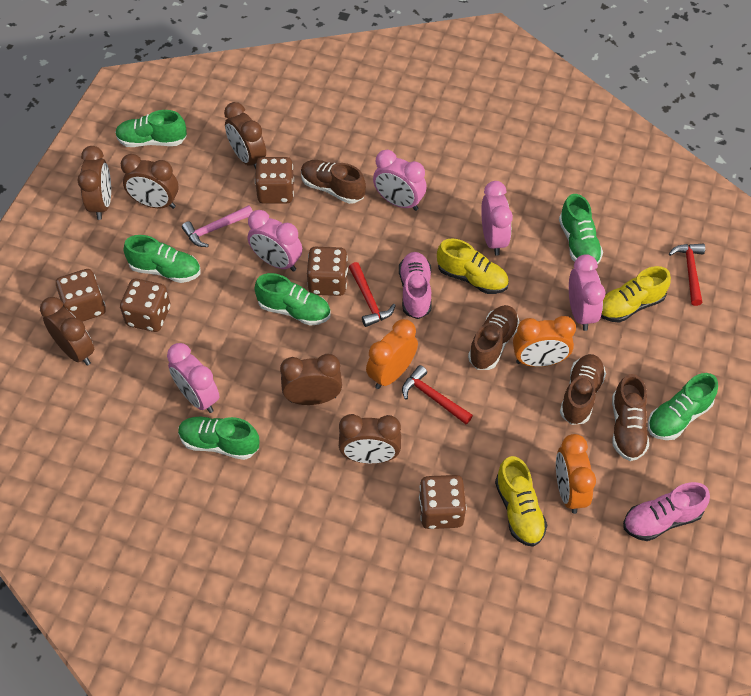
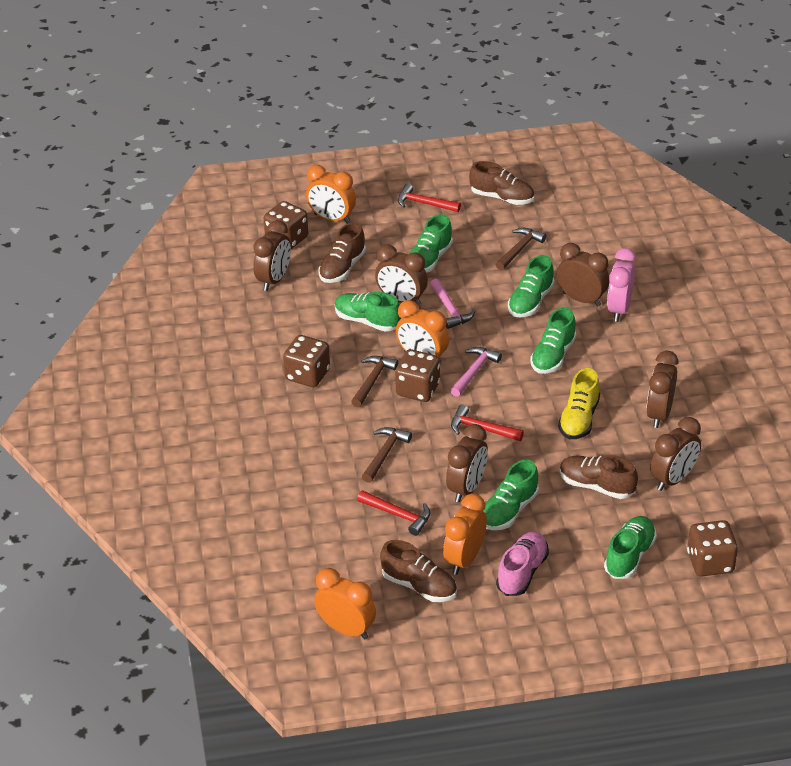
brown dice: [56,269,106,322] [120,279,170,332] [255,157,294,204] [307,247,348,296] [419,475,467,529] = 5 -> [264,201,308,249] [283,335,330,387] [395,349,440,402] [687,520,738,576] = 4
brown hammer: none = 0 -> [351,356,399,407] [362,427,412,483] [496,228,546,270] = 3
orange clock: [366,319,418,389] [513,316,576,367] [556,434,596,514] = 3 -> [306,165,356,224] [314,568,376,640] [396,300,449,365] [443,493,487,575] = 4
pink clock: [167,343,220,413] [248,210,302,271] [373,150,427,211] [481,181,513,256] [569,254,605,331] = 5 -> [607,248,636,322] = 1
pink hammer: [182,205,253,247] = 1 -> [430,279,475,329] [450,347,502,397] = 2
pink shoe: [399,252,431,319] [623,482,710,541] = 2 -> [496,531,549,596] = 1
yellow shoe: [437,239,509,294] [495,456,547,547] [601,266,671,323] = 3 -> [558,368,600,439] = 1

